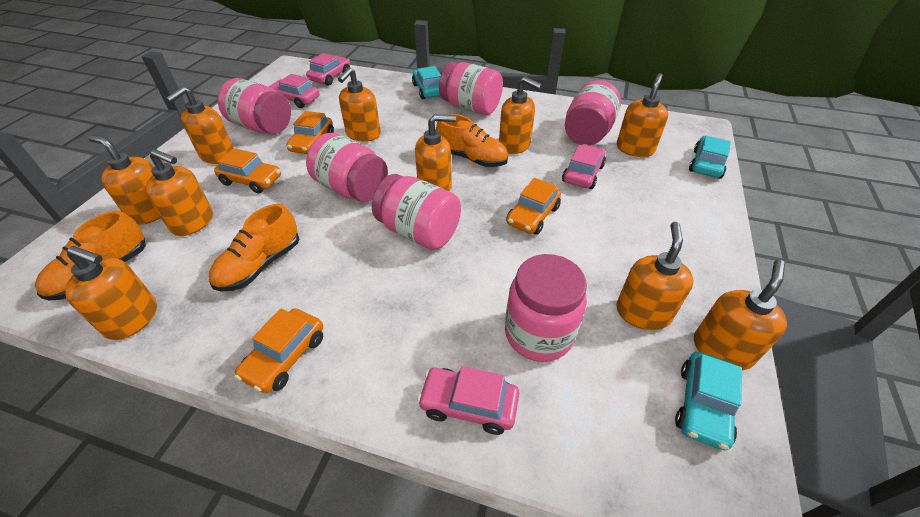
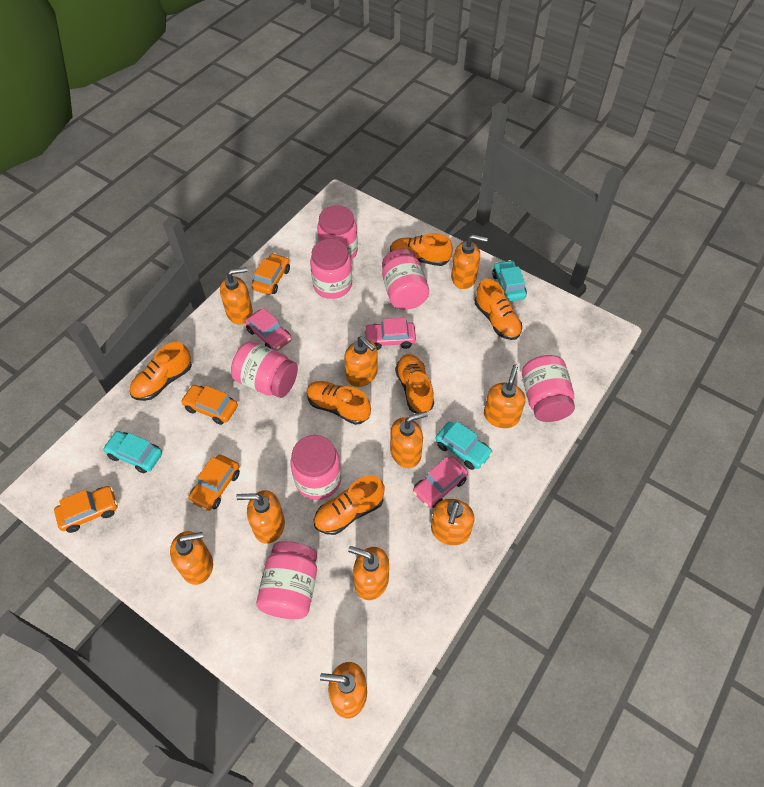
orange shoe: [35,211,146,301] [209,204,299,291] [436,114,508,167] = 3 -> [130,342,192,401] [307,381,371,425] [314,475,385,535] [390,233,453,266] [395,354,434,413] [475,279,522,340] = 6
pink car: [268,74,320,108] [306,53,350,86] [417,366,519,435] [562,144,606,189] = 4 -> [245,308,291,351] [364,318,416,350] [413,456,468,508] = 3
pink jar: [218,78,291,134] [306,133,388,202] [372,174,461,250] [439,62,503,115] [505,254,587,362] [565,80,621,145] = 6 -> [231,341,298,398] [256,541,317,619] [290,435,341,500] [310,239,352,299] [317,205,358,260] [382,249,429,310] [522,355,575,422] = 7

